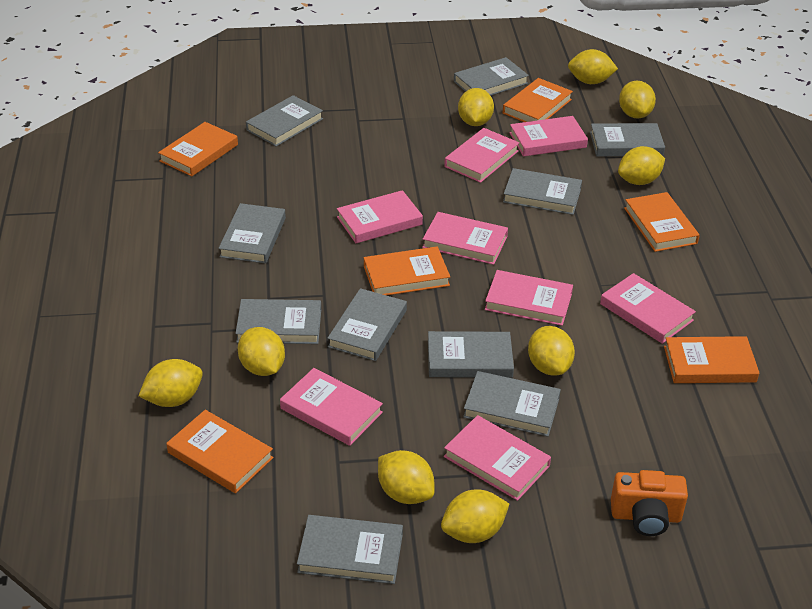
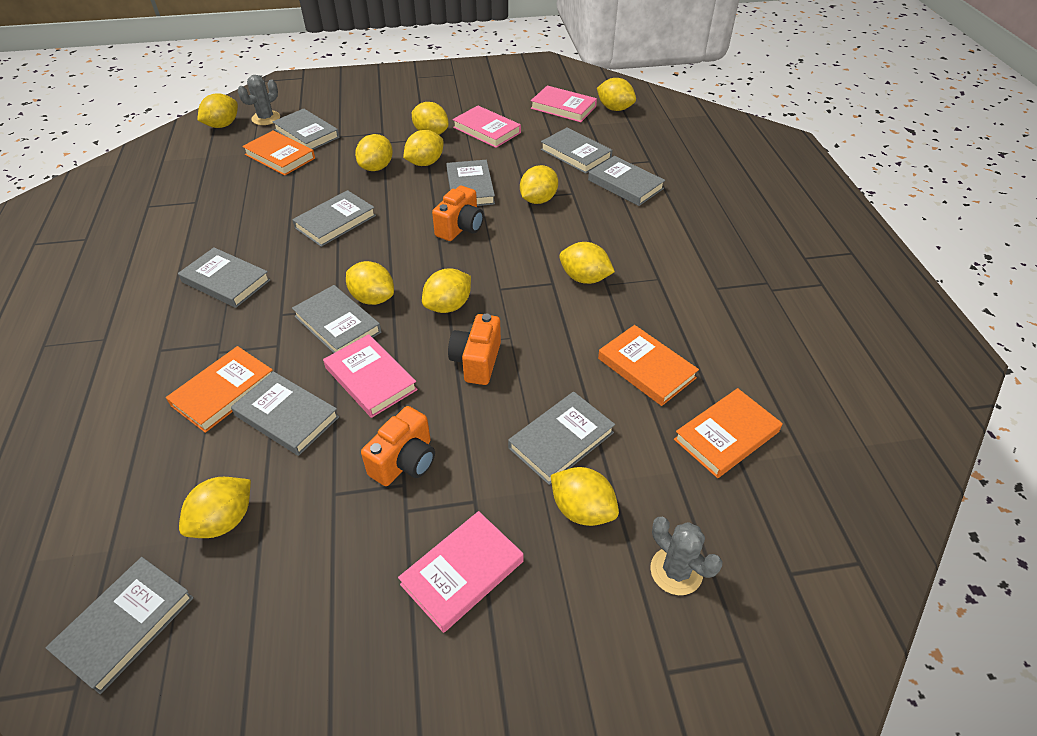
grey cactus: none = 0 -> [238,75,280,125] [650,517,722,595] = 2
orange book: [158,122,238,177] [166,410,274,493] [364,246,450,296] [503,78,573,122] [624,192,700,252] [664,336,759,383] = 6 -> [166,346,273,433] [242,130,315,176] [598,325,699,406] [674,388,783,478] = 4
orange camera: [611,470,688,536] = 1 -> [361,406,435,486] [432,186,484,241] [448,313,501,385] = 3
pink book: [280,368,383,446] [337,190,423,243] [422,212,508,265] [444,128,519,183] [444,415,551,501] [485,270,573,326] [510,116,588,157] [600,273,696,344] = 8 -> [323,334,418,418] [398,511,524,633] [453,106,521,148] [531,85,597,122] = 4
yellow lemon: [139,359,203,407] [238,327,285,376] [378,450,435,504] [441,489,509,543] [458,88,494,126] [528,326,575,376] [568,49,618,84] [618,146,665,185] [619,81,656,119] = 9 -> [179,477,251,538] [197,93,238,128] [346,261,394,305] [355,134,393,171] [403,130,444,166] [412,102,449,135] [422,268,471,313] [520,165,558,204] [551,467,619,526] [559,242,615,284] [597,78,636,111] = 11

